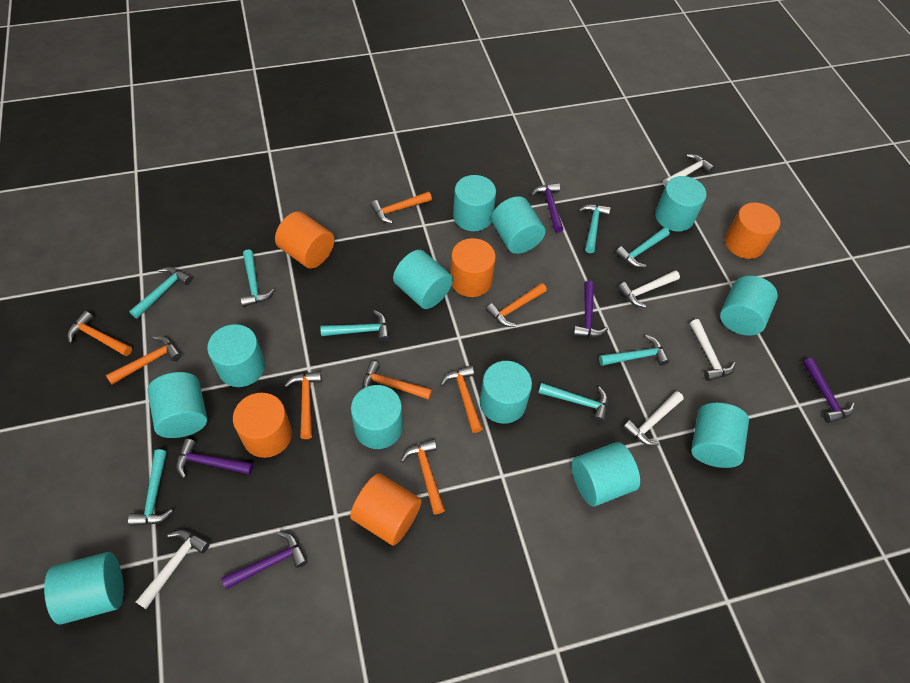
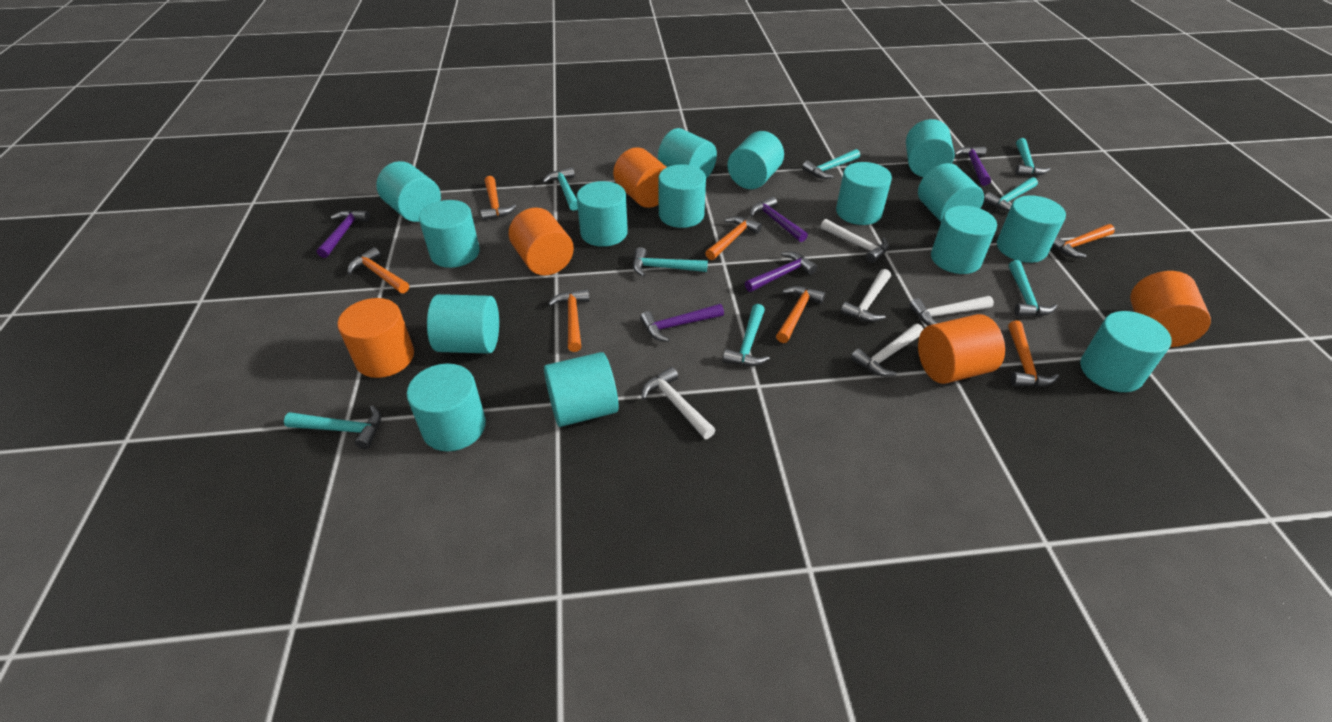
orange hammer: [67,311,132,356] [106,336,182,385] [284,371,322,439] [363,361,432,400] [370,192,432,224] [401,439,445,515] [440,365,483,433] [486,283,547,327] = 8 -> [348,247,409,293] [480,176,516,221] [548,289,590,352] [705,216,762,260] [776,286,825,343] [1008,320,1059,387] [1052,224,1115,258] = 7
turquoise cylinder: [44,552,124,624] [147,372,207,438] [207,324,265,387] [351,385,403,449] [393,250,453,309] [453,175,496,231] [480,361,532,424] [491,196,545,254] [572,442,640,507] [655,176,707,232] [691,403,749,468] [720,276,778,336] = 12 -> [376,161,441,222] [407,364,486,451] [419,200,480,268] [427,294,499,354] [544,352,619,427] [577,181,628,247] [658,128,717,179] [658,164,706,228] [727,131,784,189] [836,162,892,225] [906,119,955,177] [918,163,984,222] [931,206,997,274] [997,195,1066,263] [1080,311,1172,392] = 15

